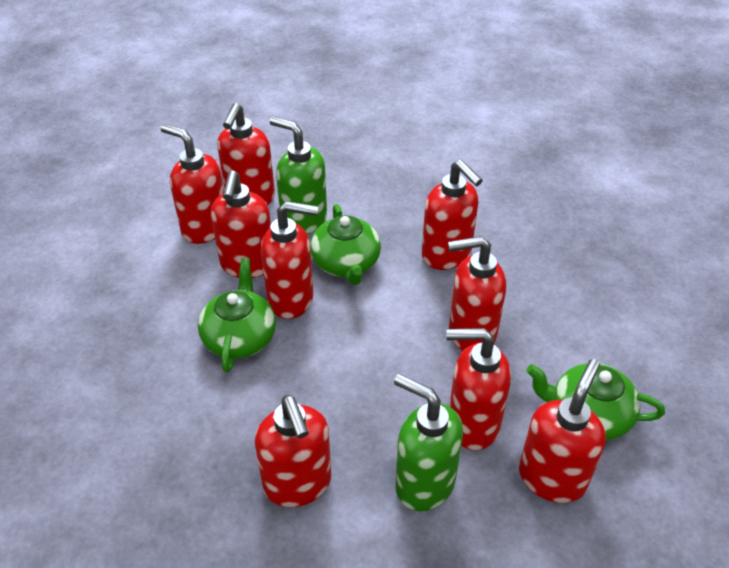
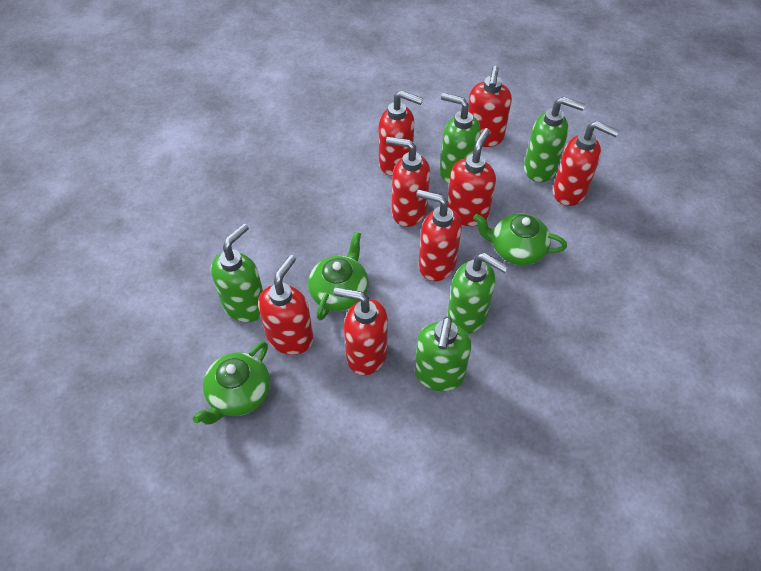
green soap dispenser: [270,116,327,234] [394,374,463,511] = 2 -> [211,223,263,322] [415,316,471,391] [440,93,480,184] [447,253,508,334] [524,97,585,182] = 5
red soap dispenser: [161,124,224,244] [211,170,271,278] [217,103,275,205] [255,395,331,507] [261,201,318,319] [422,160,483,270] [446,328,511,450] [448,236,506,351] [519,359,606,503] = 9 -> [258,255,313,355] [333,287,388,375] [379,90,423,176] [386,137,430,227] [416,190,462,281] [447,128,496,226] [468,66,512,147] [553,121,619,206] = 8

